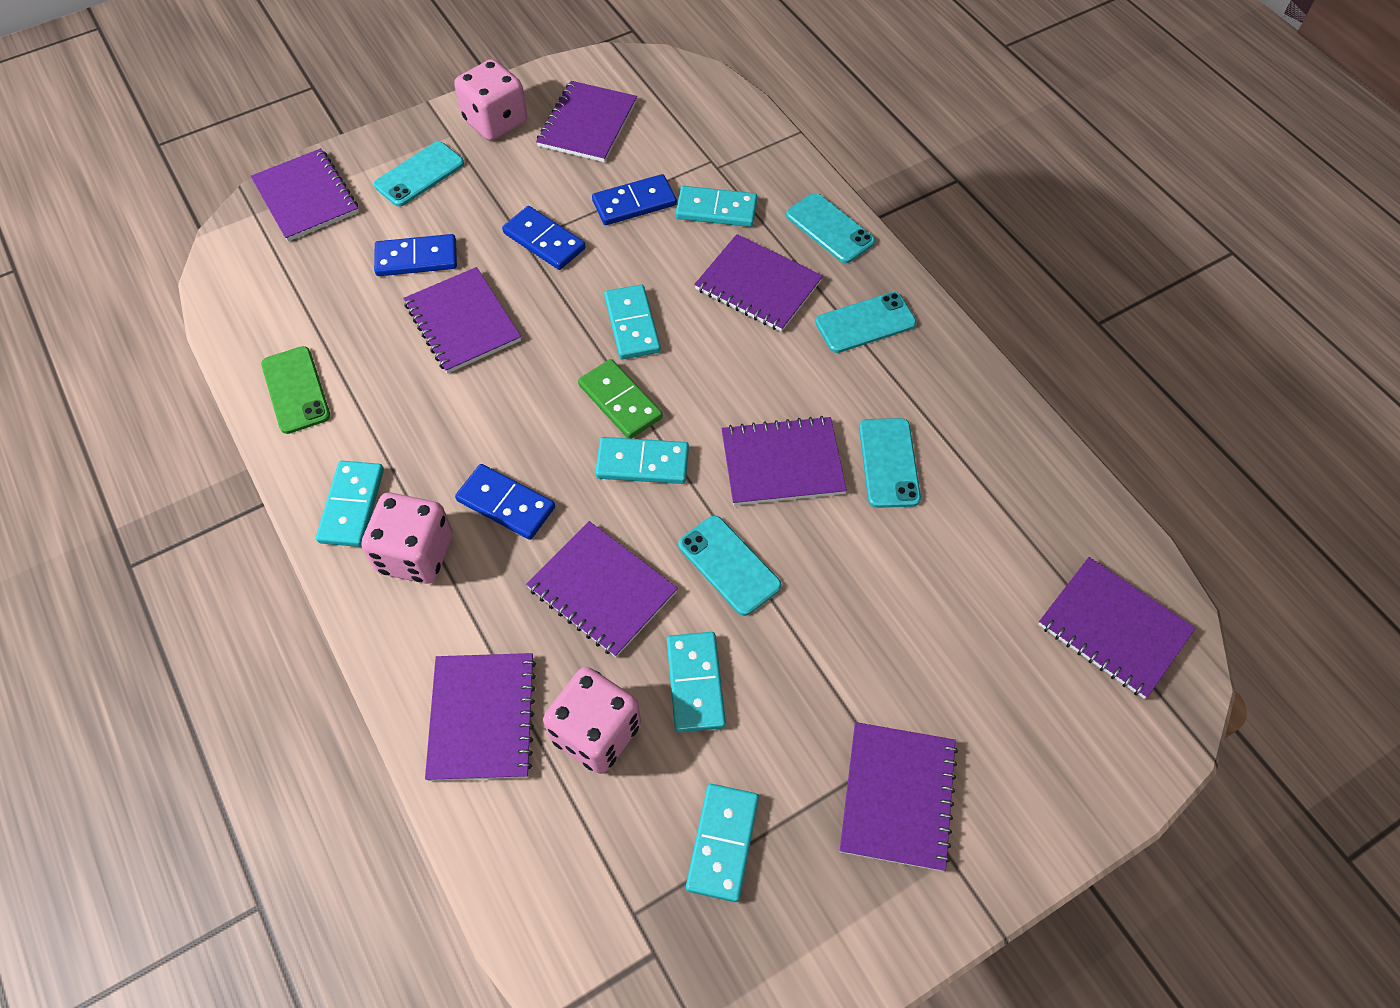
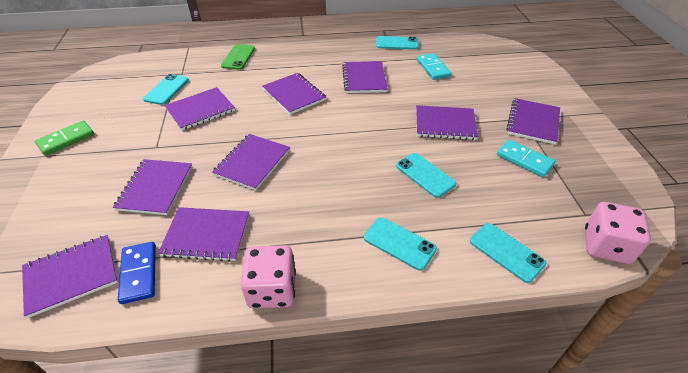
blue domino: [374,234,457,276] [455,464,555,540] [502,206,585,270] [592,174,677,225] = 4 -> [118,242,156,304] = 1
pink dice: [361,493,453,584] [454,59,527,141] [543,667,641,774] = 3 -> [240,245,296,309] [585,202,651,264] = 2
turquoise domino: [316,461,384,547] [595,437,689,484] [604,285,661,359] [667,632,726,733] [676,186,758,227] [686,784,759,902] = 6 -> [417,53,451,80] [496,139,555,177] = 2

